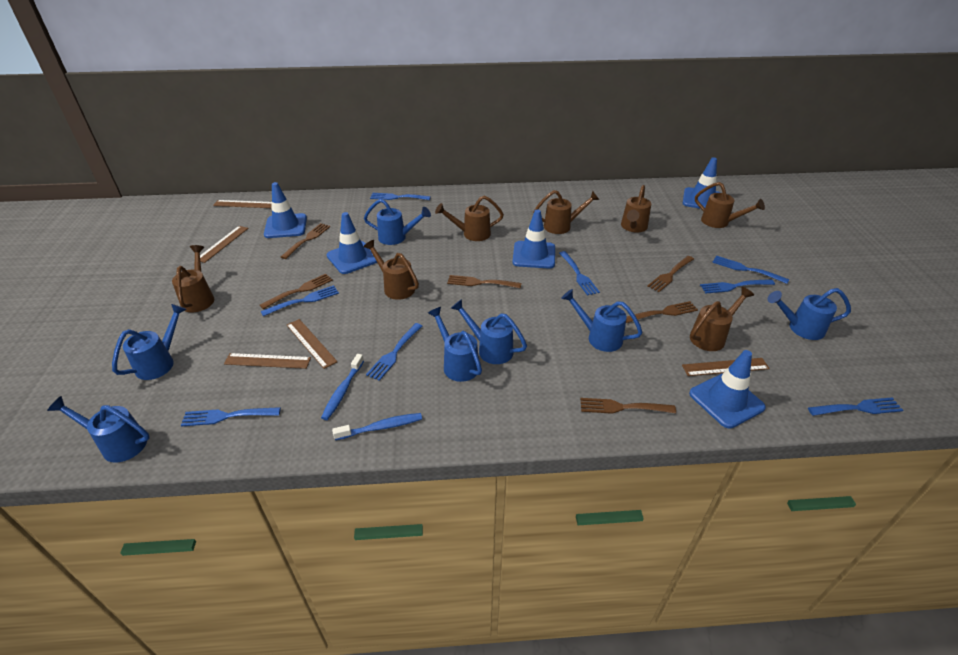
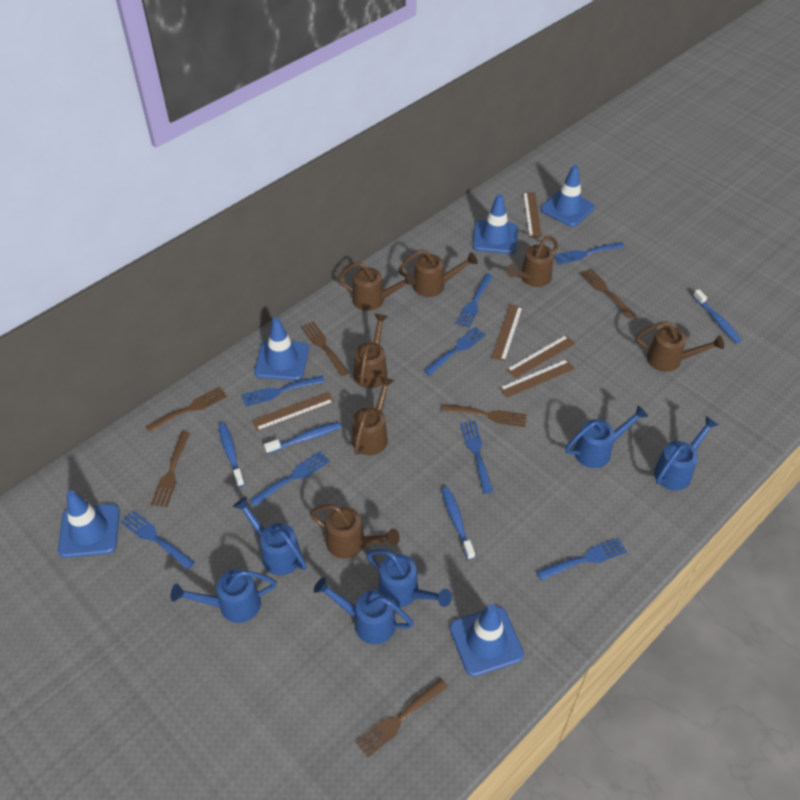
blue toothbrush: [321,354,364,420] [332,413,422,440] = 2 -> [219,423,245,487] [264,422,341,454] [442,487,475,560] [693,289,741,343] = 4
blue watering can: [47,396,150,463] [112,304,187,380] [364,199,431,245] [428,307,482,382] [451,299,527,364] [561,289,643,352] [767,288,851,340] = 7 -> [171,569,277,623] [233,497,307,575] [314,577,414,644] [367,549,452,607] [565,405,648,468] [654,416,719,490] = 6

